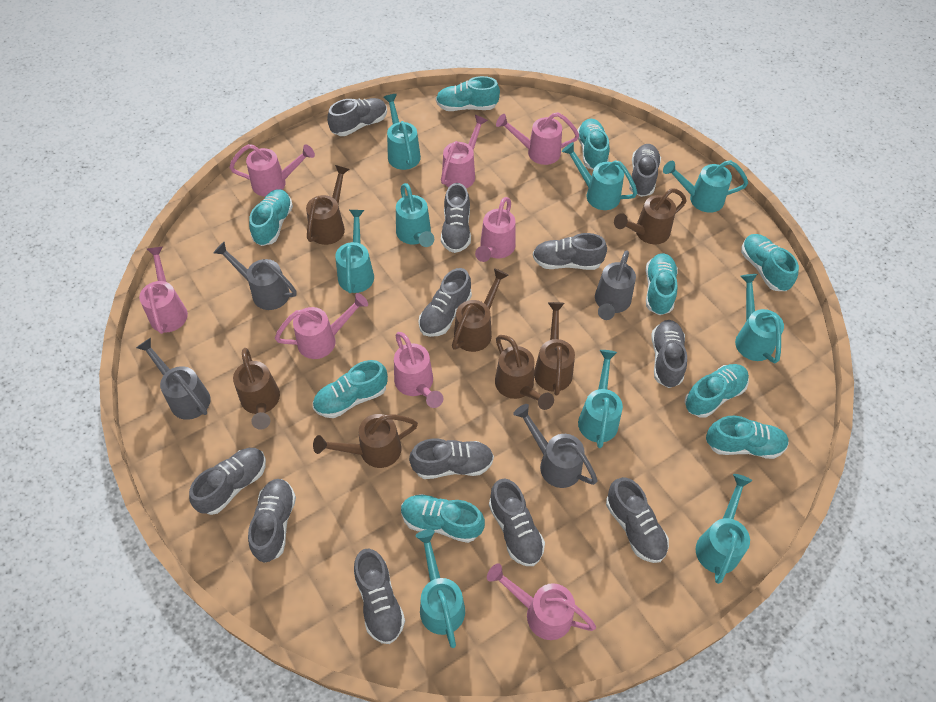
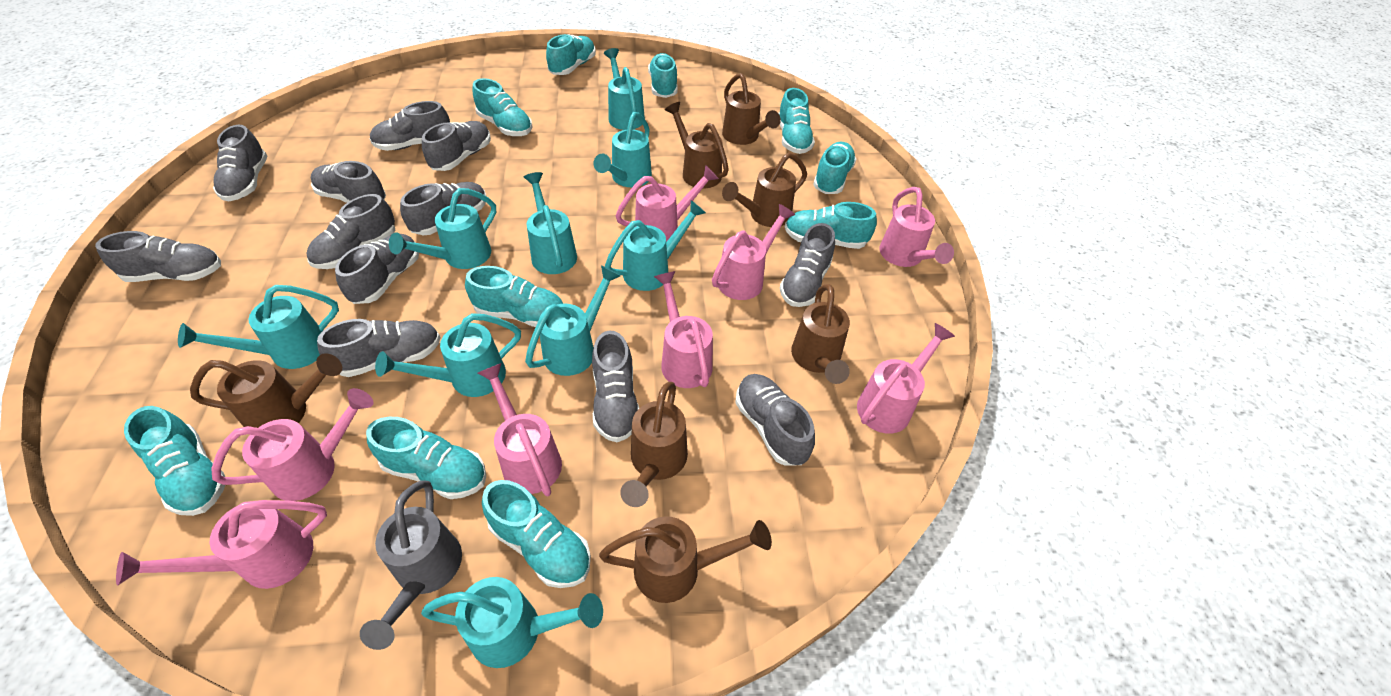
grey watering can: [136,338,211,420] [213,242,297,310] [513,404,598,488] [595,250,636,320] = 4 -> [360,480,462,650] = 1
turquoise shoe: [249,189,293,246] [313,360,388,418] [401,494,485,543] [436,76,500,111] [577,119,610,170] [646,253,678,315] [685,364,749,418] [706,416,789,459] [741,234,799,291] = 9 -> [124,406,225,516] [366,417,486,499] [465,266,563,327] [472,78,533,136] [482,480,591,588] [546,34,596,75] [648,53,678,98] [779,88,815,154] [785,202,877,249] [813,142,856,194] = 10

